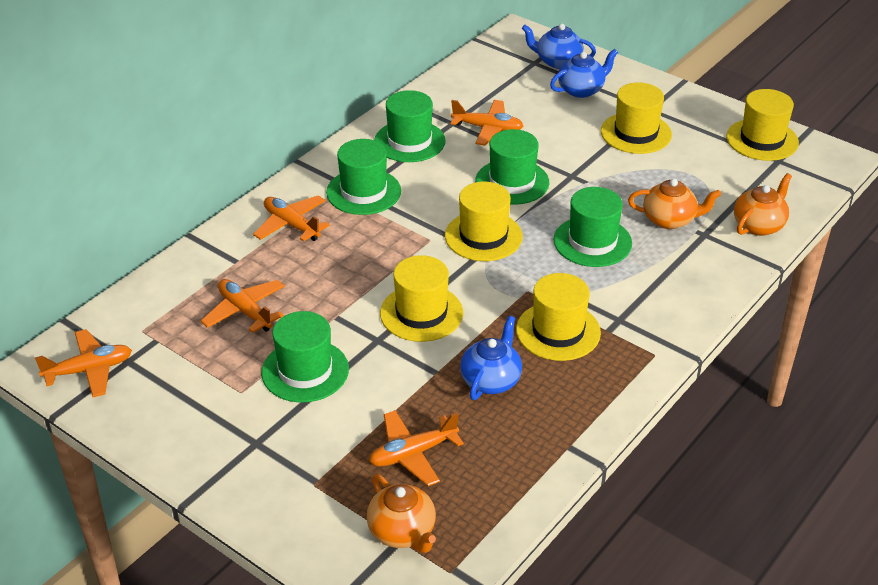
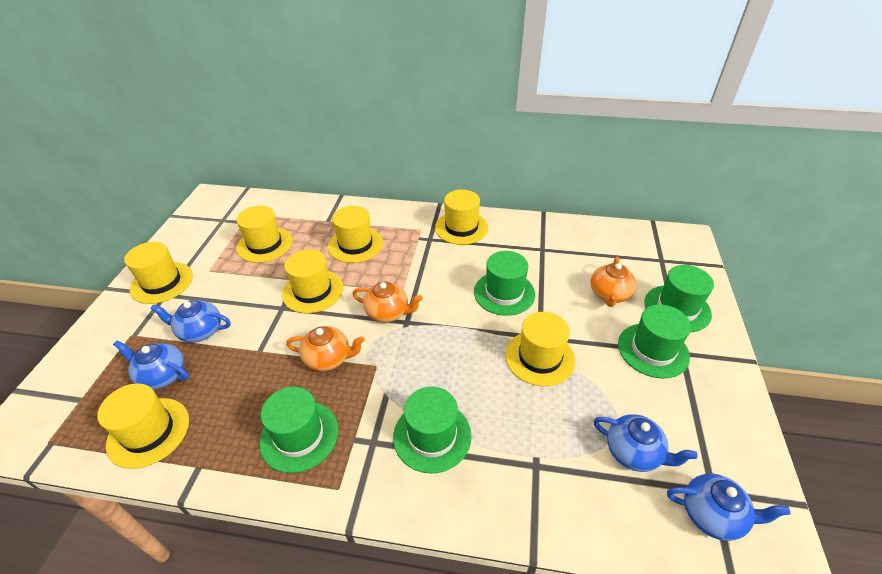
blue teapot: [460,316,522,400] [522,24,596,69] [550,49,618,98] = 3 -> [113,340,189,390] [150,300,231,342] [594,414,698,472] [667,473,791,541] = 4
orange plane: [35,329,132,397] [201,279,285,333] [253,195,330,242] [369,410,464,486] [451,100,523,145] = 5 -> none = 0
yellow hat: [380,255,463,342] [445,182,523,261] [516,273,601,361] [601,82,672,154] [726,89,799,161] = 5 -> [97,383,189,469] [124,242,193,304] [236,206,293,263] [282,249,343,313] [328,206,383,263] [435,190,488,245] [505,312,575,386] = 7

